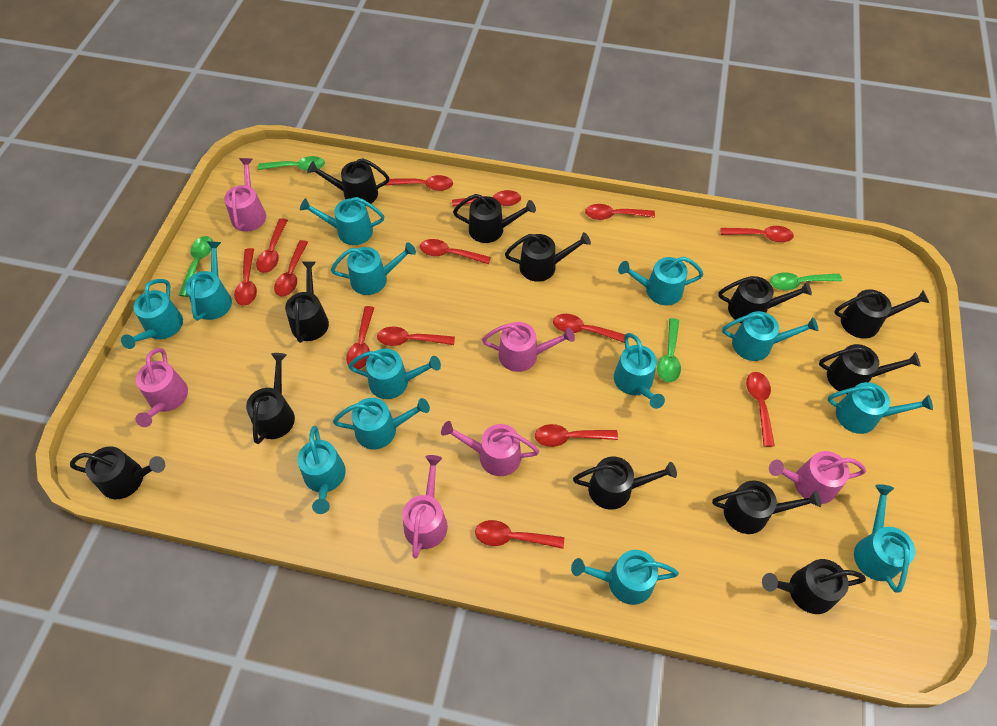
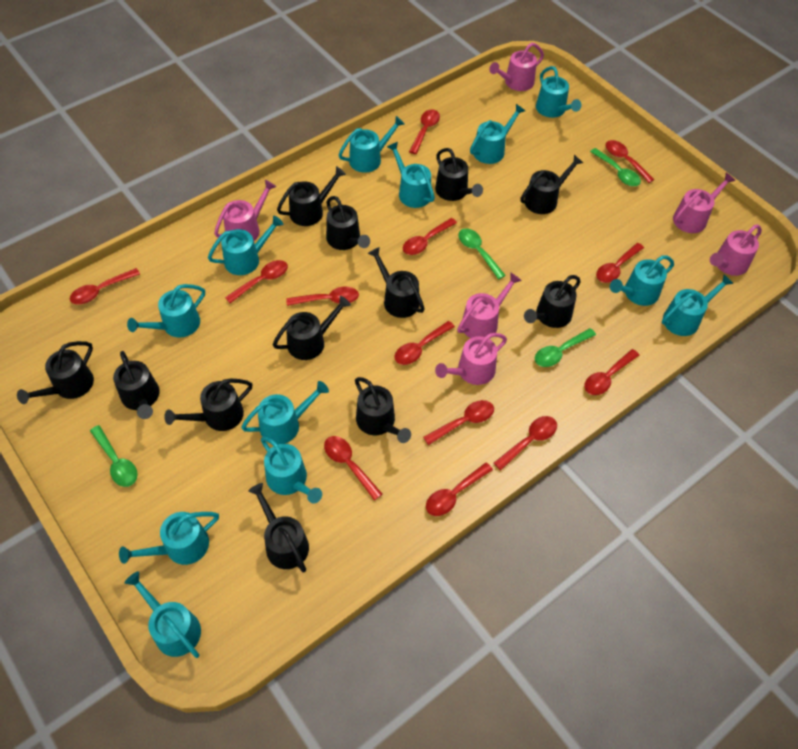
red spoon: [234,248,257,306] [256,218,288,273] [274,240,308,297] [346,306,374,369] [377,327,455,346] [386,175,453,191] [420,239,491,264] [452,190,521,206] [475,520,564,549] [535,424,618,447] [553,314,629,343] [585,204,655,220] [721,226,794,242] [746,372,775,447] = 14 -> [70,268,140,304] [225,260,288,303] [286,287,359,306] [324,436,383,501] [394,321,455,365] [403,218,457,255] [409,109,440,154] [423,400,494,445] [426,462,493,516] [494,416,557,470] [584,349,639,395] [596,243,644,283] [605,140,655,183] = 13
turquoise watering can: [121,279,183,349] [185,241,232,321] [297,426,346,514] [300,197,384,245] [331,242,416,295] [333,398,430,449] [348,349,441,399] [571,550,679,605] [614,333,665,409] [618,257,704,305] [722,311,818,361] [828,382,933,434] [854,484,915,593] = 13 -> [119,512,219,565] [124,571,201,658] [127,284,205,338] [208,216,283,275] [241,381,329,444] [261,436,322,503] [338,116,405,173] [387,142,435,208] [470,104,525,164] [536,66,582,118] [610,255,674,306] [662,274,734,336] = 12

